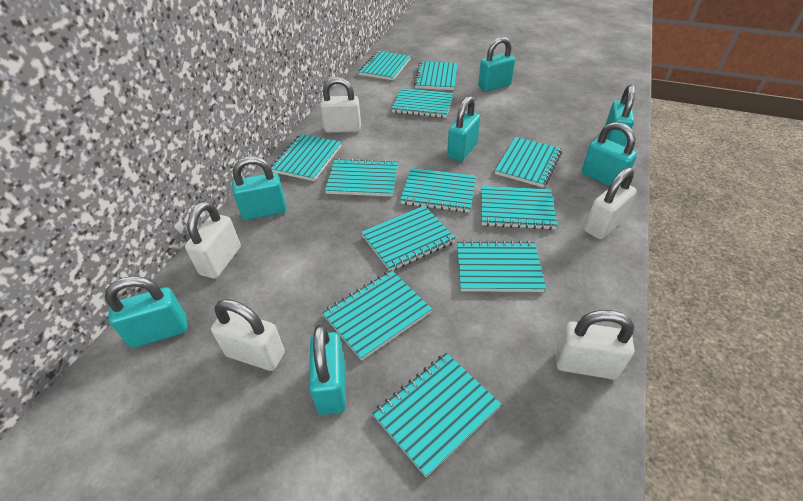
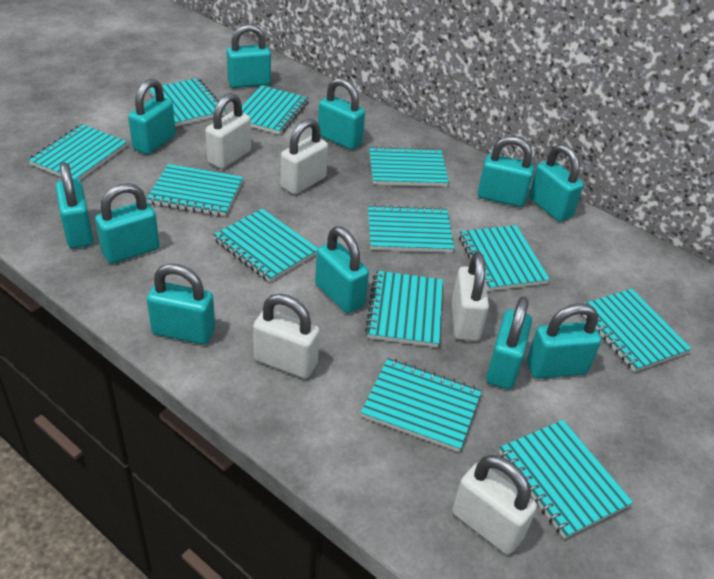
turquoise padlock: [105,276,187,348] [232,156,287,220] [309,325,346,415] [447,96,480,161] [478,37,515,92] [581,122,637,186] [605,85,635,147] = 7 -> [55,162,94,248] [95,183,160,264] [128,78,176,155] [147,264,215,344] [227,24,271,88] [315,226,369,313] [318,78,365,150] [477,136,534,207] [486,297,532,389] [527,303,601,379] [529,144,584,222] = 11

